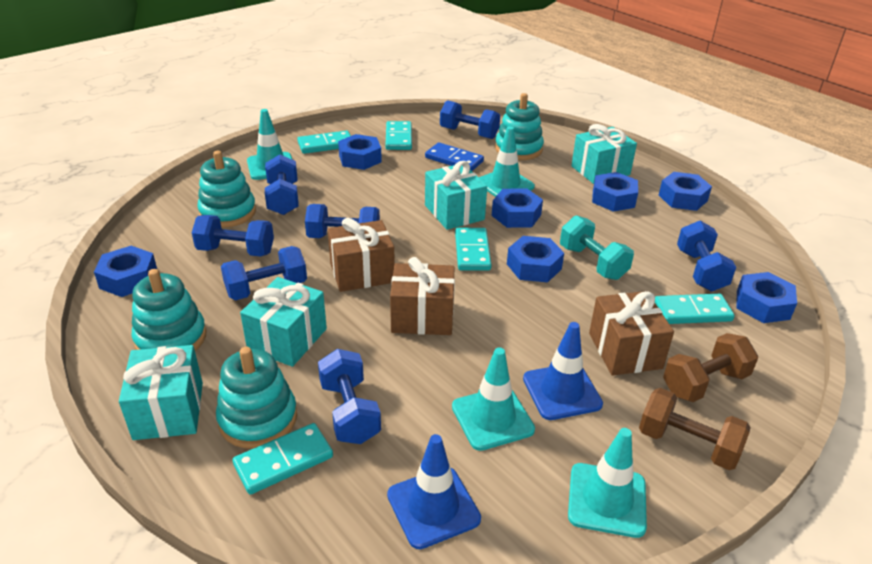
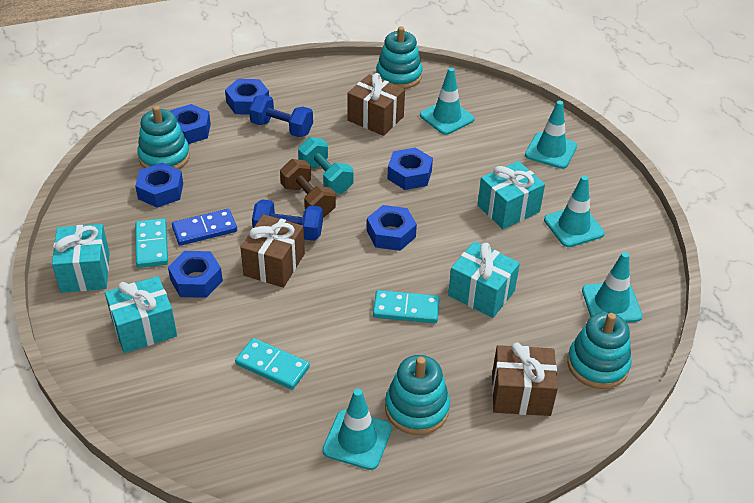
blue dumbbell: [192,215,274,257] [221,246,307,300] [265,154,299,215] [305,204,380,238] [318,349,381,444] [440,100,500,139] [677,221,736,291] = 7 -> [249,95,313,137] [252,199,323,241] = 2
blue nut: [94,246,157,297] [338,134,382,170] [492,188,543,228] [507,236,564,282] [592,172,638,212] [659,172,712,211] [737,272,797,323] = 7 -> [135,163,183,208] [168,251,223,298] [170,104,211,144] [225,79,269,115] [367,205,417,251] [387,148,433,190] = 6
blue traffic cone: [387,434,481,549] [523,322,603,420] = 2 -> none = 0
brown dumbbell: [639,388,751,470] [663,333,758,402] = 2 -> [280,159,336,218] = 1
turquoise domino: [233,423,333,495] [297,131,351,154] [386,121,412,150] [455,228,492,271] [655,294,735,324] = 5 -> [135,218,168,268] [235,338,310,390] [373,290,440,323] = 3
turquoise traffic cone: [247,109,293,180] [452,347,535,451] [479,126,535,197] [568,428,647,538] = 4 -> [322,389,392,470] [420,68,475,135] [525,101,577,169] [544,176,605,247] [582,252,642,323] = 5

